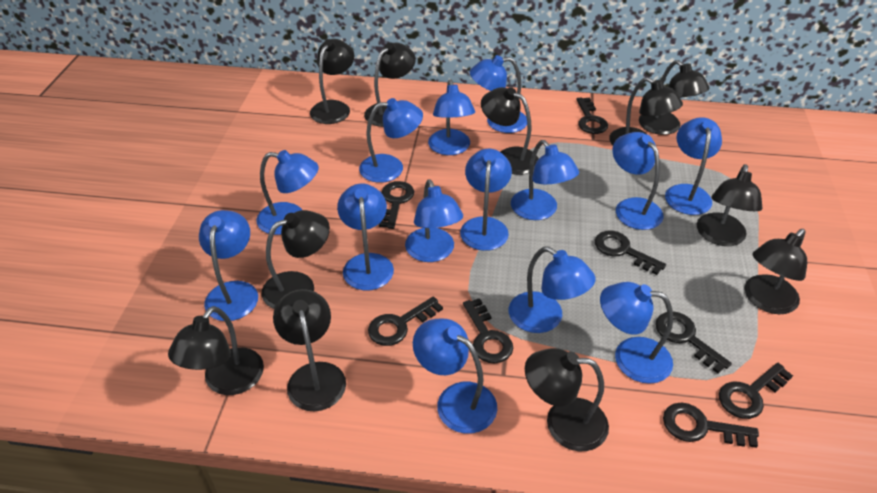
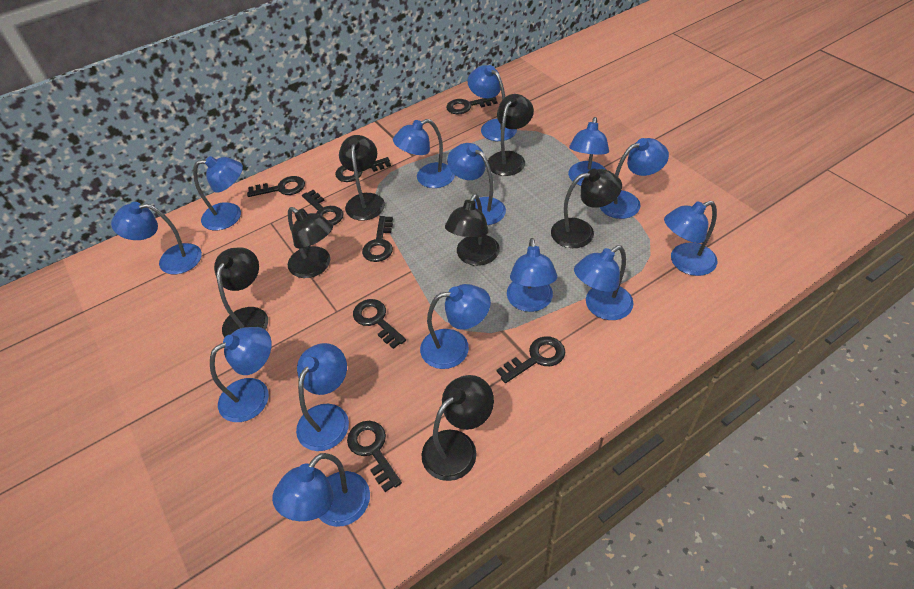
black lamp: [168,306,264,395] [262,210,330,309] [273,289,346,411] [310,39,354,124] [364,42,416,127] [481,87,539,175] [525,348,609,451] [609,77,683,145] [639,60,710,135] [697,164,762,246] [745,229,807,314] = 11 -> [214,247,268,338] [288,207,333,278] [339,135,385,221] [421,375,494,481] [445,194,500,266] [488,94,534,176] [551,169,622,248] = 7

